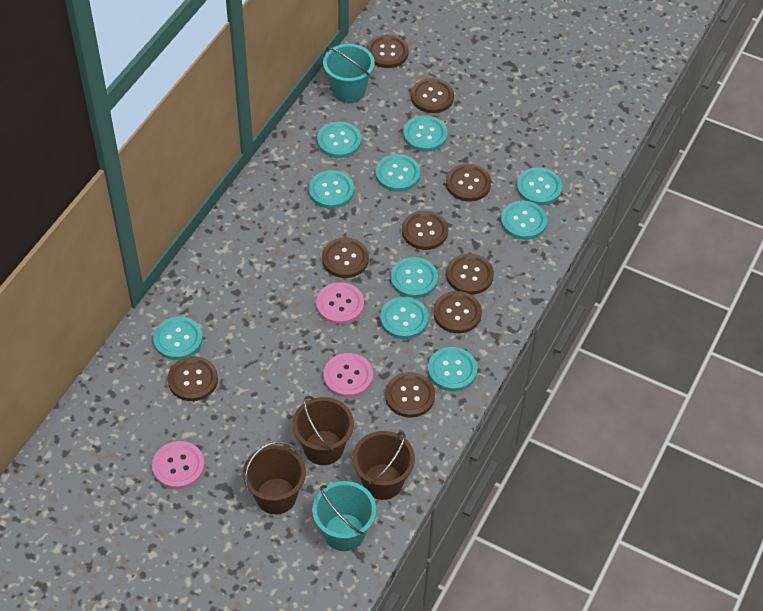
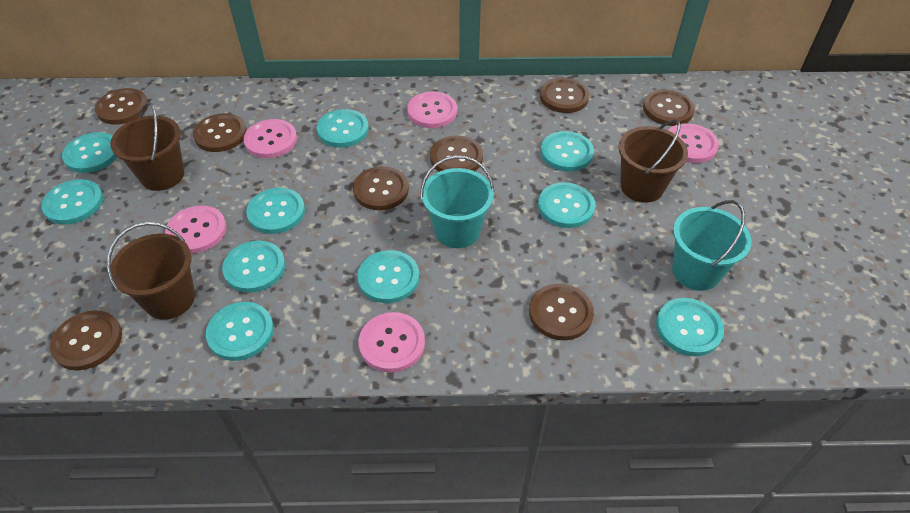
brown button: [168,356,218,401] [322,237,369,278] [367,35,409,68] [385,372,435,418] [402,210,448,250] [411,78,454,113] [433,291,482,333] [446,164,491,202] [446,253,494,295] = 9 -> [50,310,122,371] [95,88,148,125] [193,113,247,152] [353,166,409,210] [430,136,483,172] [529,283,594,340] [540,78,589,113] [643,89,695,126] = 8
pink button: [152,441,205,489] [316,282,364,325] [323,353,373,398] = 3 -> [165,205,227,254] [243,119,297,158] [359,312,425,373] [407,92,457,128] [668,123,719,163] = 5

